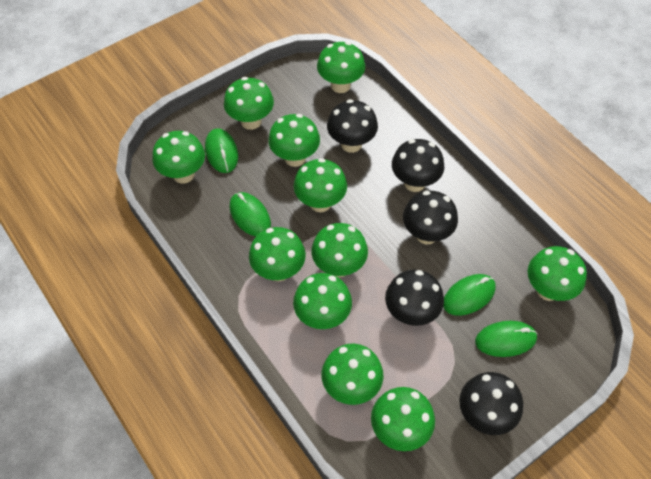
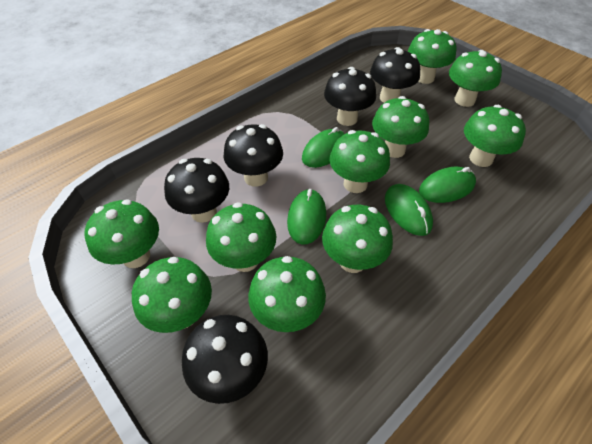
green mushroom: [153,131,205,184] [224,77,274,130] [249,227,306,282] [268,114,320,167] [293,273,352,329] [294,158,347,212] [311,223,368,277] [317,42,365,93] [321,344,384,405] [371,387,435,451] [528,246,587,301] = 11 -> [85,199,159,268] [132,257,212,333] [206,202,276,272] [248,256,326,332] [322,205,393,273] [329,130,390,193] [372,96,429,158] [408,29,456,84] [449,50,502,107] [464,105,526,167] = 10

